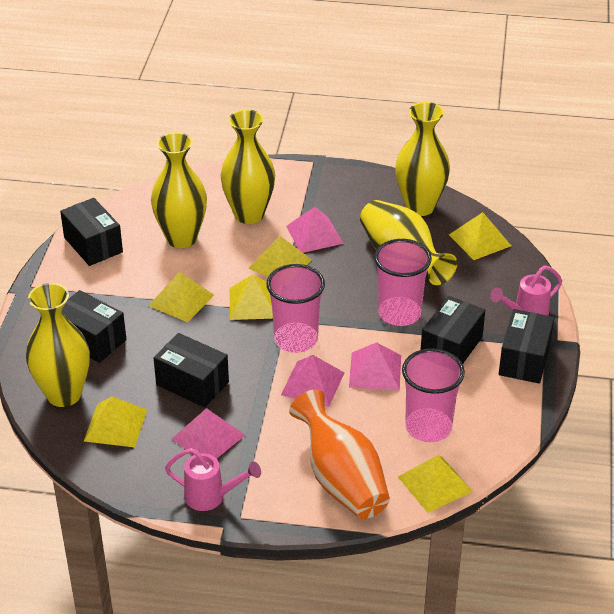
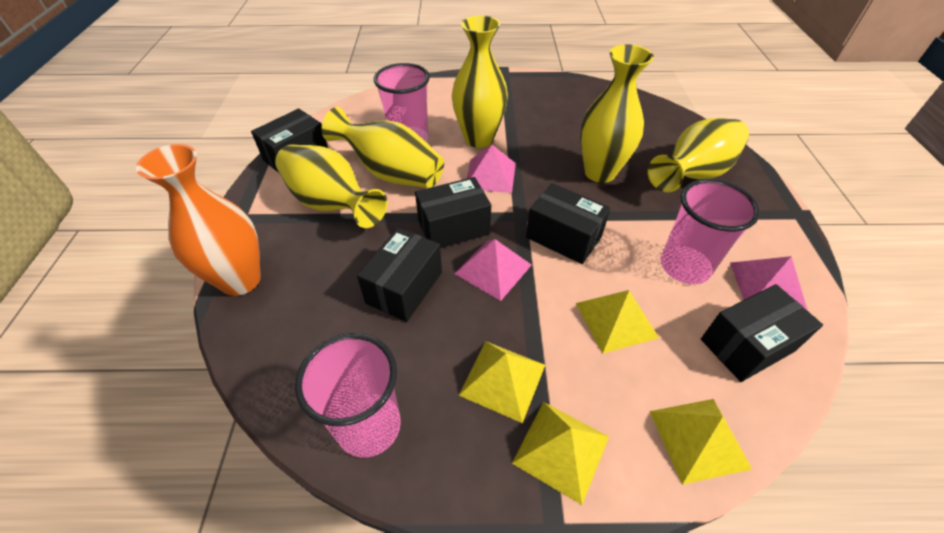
pink pyramid: [172,408,245,459] [281,355,344,407] [286,207,344,253] [349,342,401,390] = 4 -> [455,239,531,301] [467,145,516,193] [730,256,808,311] = 3
pink watering can: [165,448,261,511] [490,265,562,316] = 2 -> none = 0
yellow pyramid: [84,397,147,447] [149,272,214,322] [229,274,273,320] [248,236,312,277] [398,455,473,513] [449,212,511,260] = 6 -> [459,342,545,423] [512,402,609,505] [576,290,659,354] [649,399,752,485] = 4

